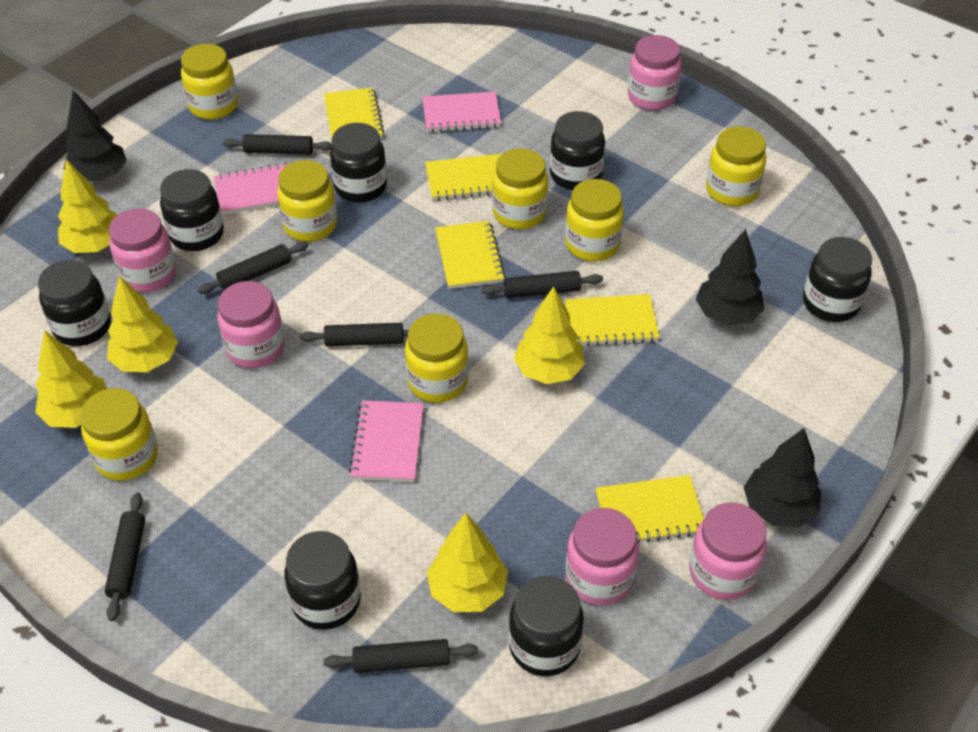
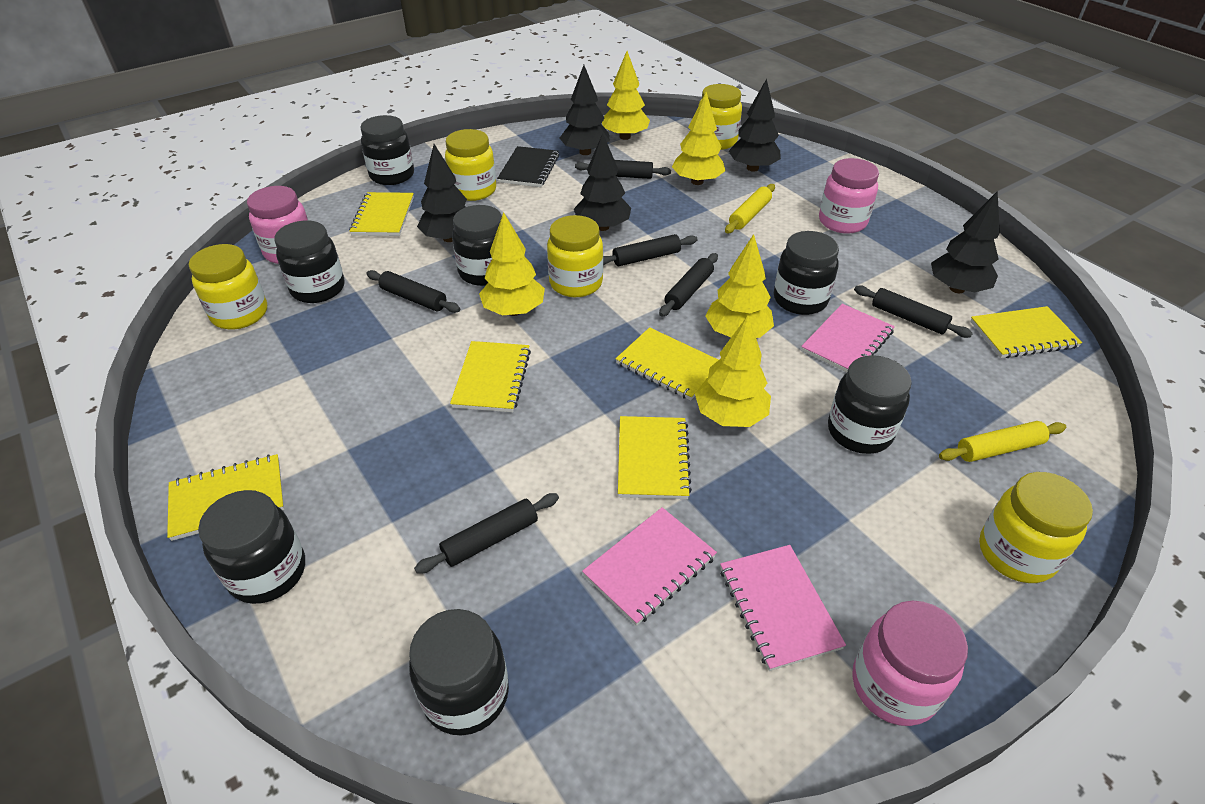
black notebook: none = 0 -> [497,146,559,187] = 1
black tree: [64,90,127,182] [696,229,764,325] [743,428,821,527] = 3 -> [417,144,467,242] [560,65,610,155] [574,133,631,231] [728,79,781,172] [931,191,1000,293] = 5
pink jar: [109,208,176,292] [217,281,285,368] [566,508,639,605] [628,35,682,111] [689,503,767,600] = 5 -> [247,186,308,264] [819,158,879,234] [852,600,968,726] = 3
yellow jar: [80,388,158,481] [181,44,238,120] [277,160,337,242] [405,314,469,403] [492,149,548,229] [565,179,624,261] [706,126,766,206] = 7 -> [189,244,267,330] [445,129,496,201] [547,215,603,297] [699,84,742,150] [979,472,1093,583] = 5
yellow notebook: [324,88,384,139] [425,154,502,201] [435,221,505,289] [565,294,660,346] [595,475,704,544] = 5 -> [167,454,284,541] [349,192,414,236] [450,341,531,412] [616,327,718,400] [618,416,692,499] [970,306,1082,358] = 6
yellow rolling pin: none = 0 -> [725,184,775,233] [939,421,1066,462] = 2

